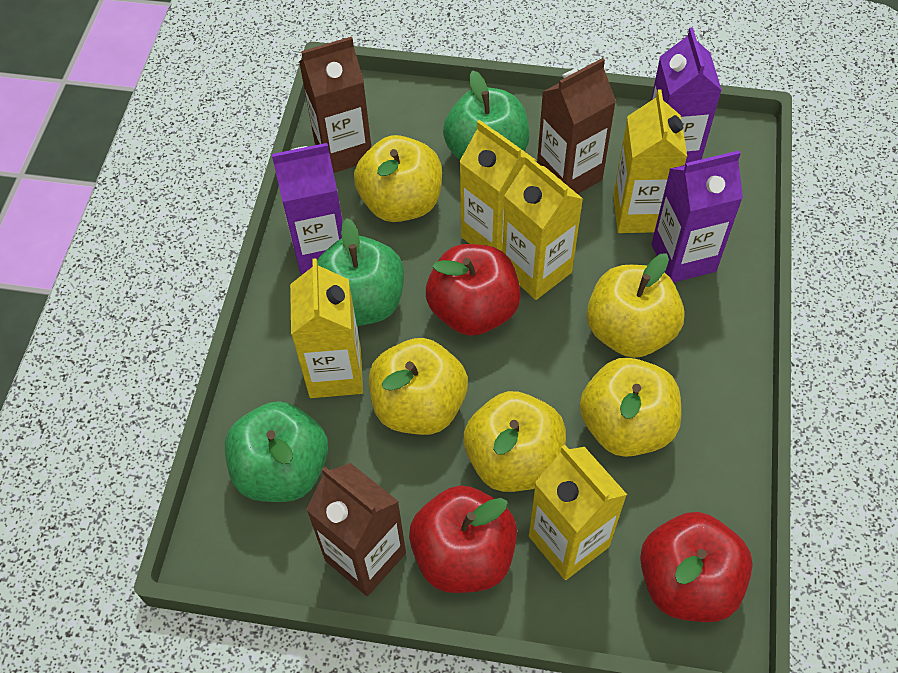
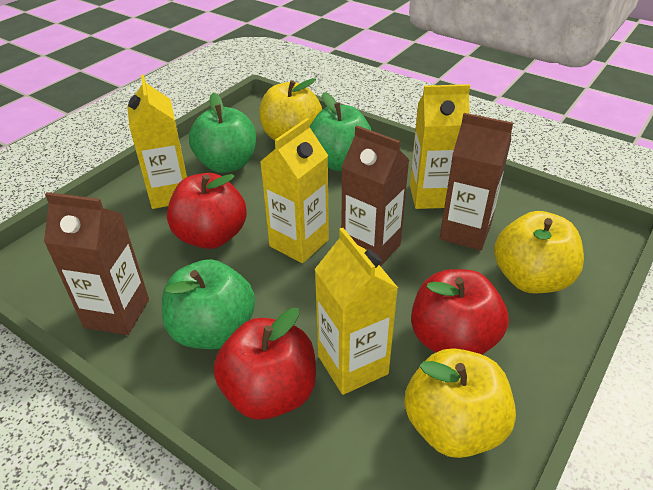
purple carton: [272,143,343,274] [651,27,722,164] [652,151,743,283] = 3 -> none = 0
yellow apple: [354,135,442,222] [369,338,468,435] [464,391,566,492] [580,358,681,457] [587,253,685,358] = 5 -> [259,78,322,140] [404,348,516,458] [494,211,584,293] = 3
yellow carton: [290,258,363,398] [459,120,536,252] [503,155,583,300] [529,445,627,580] [613,90,687,233] = 5 -> [127,75,187,209] [260,118,329,263] [314,228,398,395] [410,84,470,209] = 4

